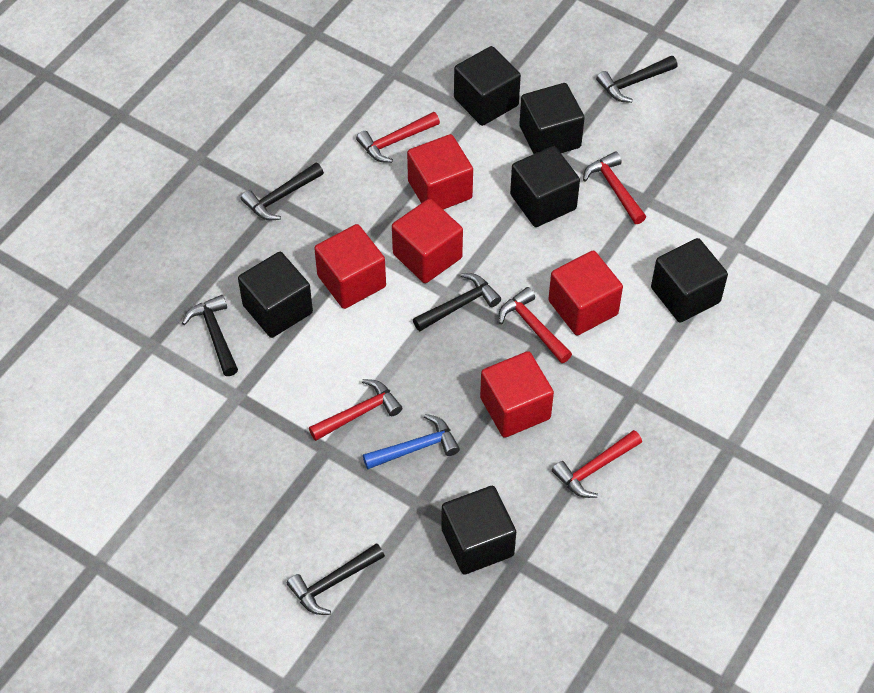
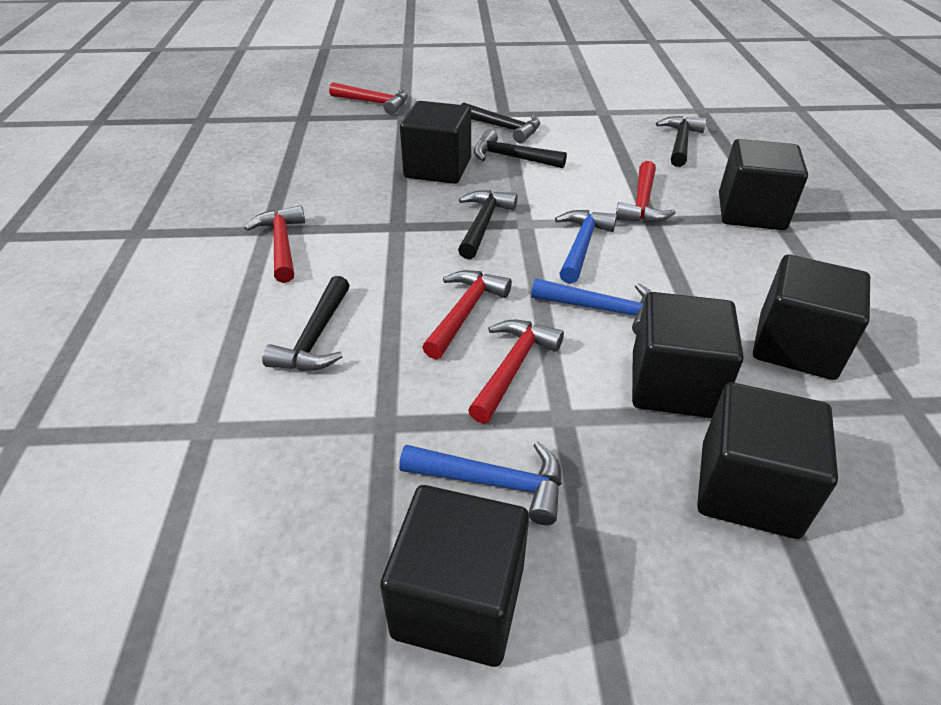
blue hammer: [363,414,460,469] = 1 -> [399,442,562,525] [531,278,652,335] [555,210,617,284] = 3
red cube: [314,224,386,309] [392,199,463,283] [407,134,473,210] [480,351,554,438] [548,251,623,335] = 5 -> none = 0

